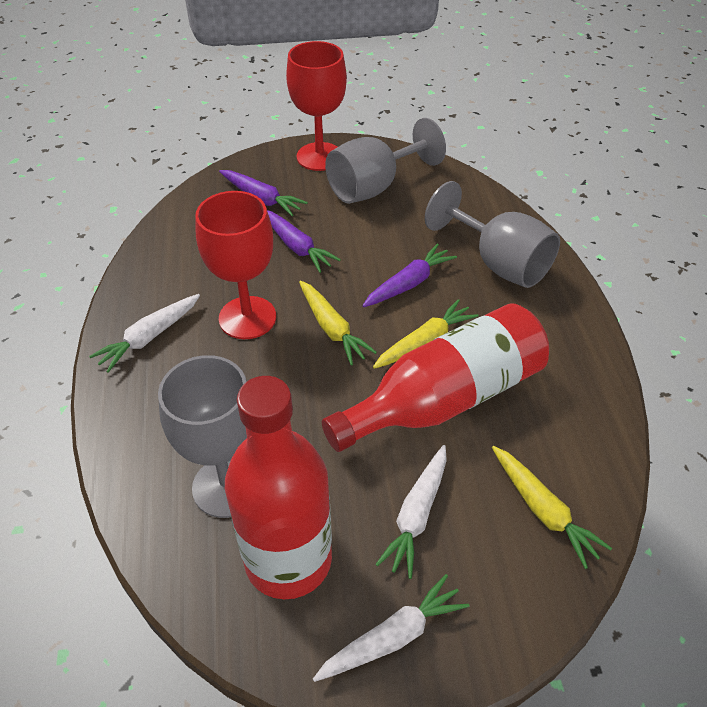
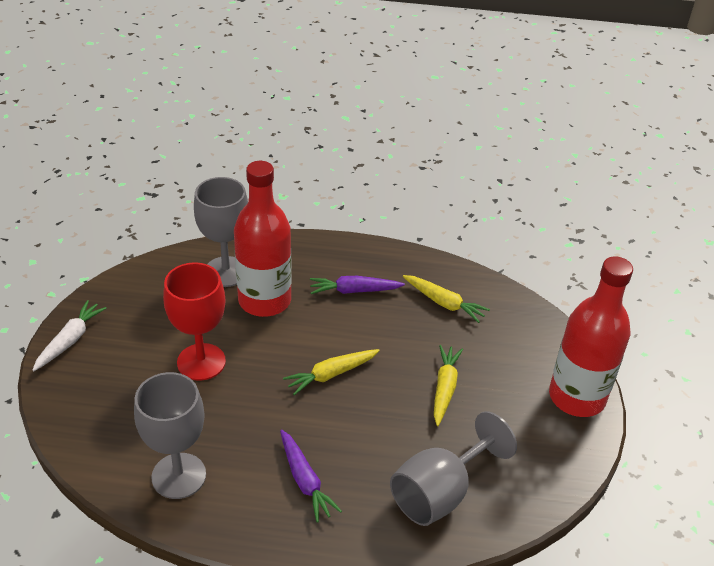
purple carrot: [219,170,308,216] [267,210,341,273] [363,244,457,307] = 3 -> [280,429,342,522] [310,276,405,294] = 2
red goblet: [195,191,276,339] [286,41,347,171] = 2 -> [163,262,226,381] = 1
white carrot: [89,294,200,373] [313,574,470,682] [375,445,447,579] = 3 -> [32,300,107,371] = 1

